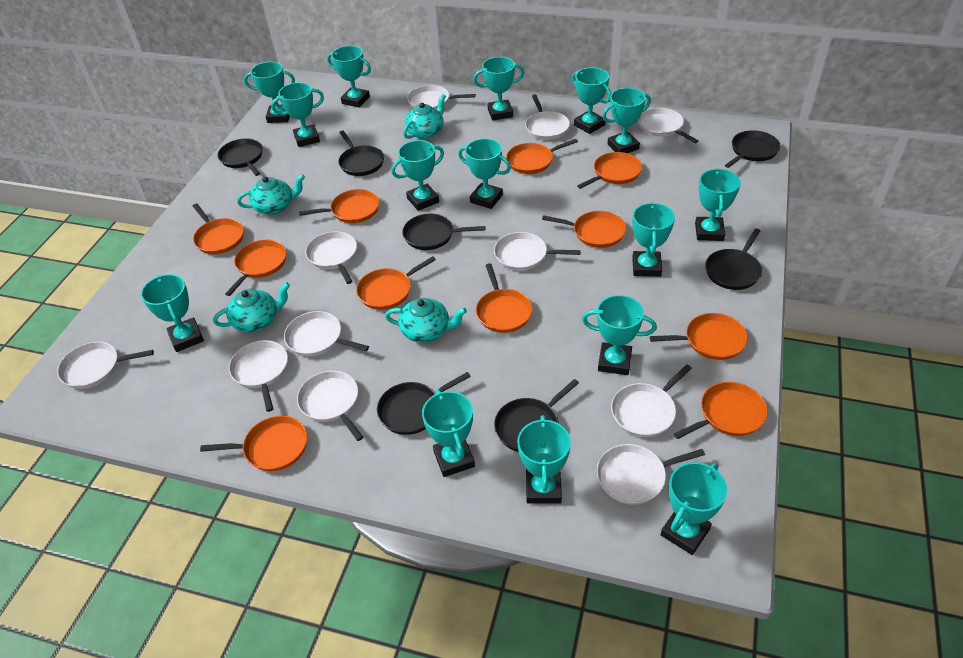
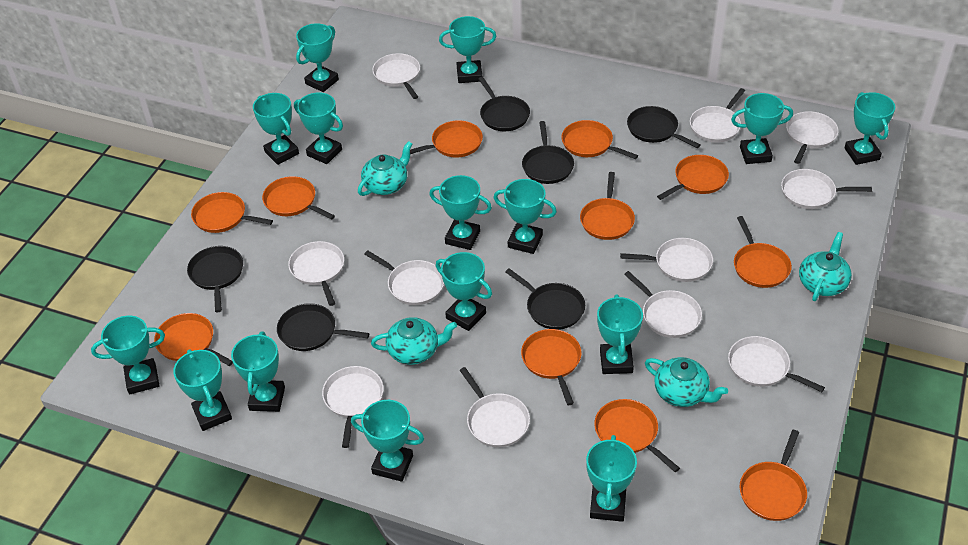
black pan: [218,138,263,176] [338,130,384,176] [377,372,471,435] [402,214,485,250] [494,379,579,452] [705,228,762,290] [725,130,781,168] = 7 -> [187,246,243,312] [277,304,369,351] [478,77,530,131] [505,268,585,330] [522,121,574,184] [627,106,700,148] = 6

